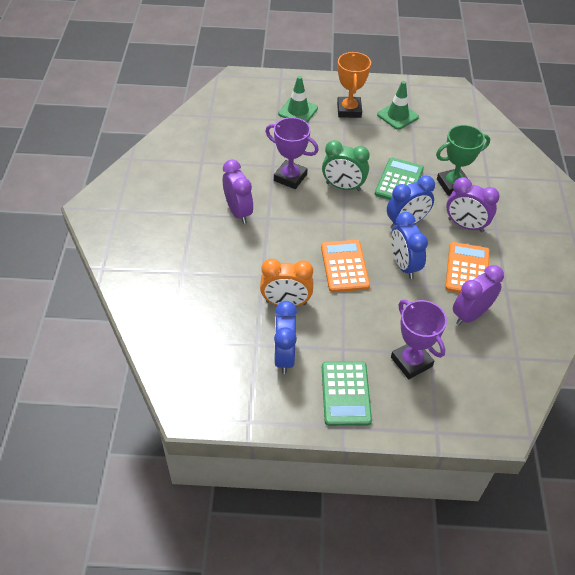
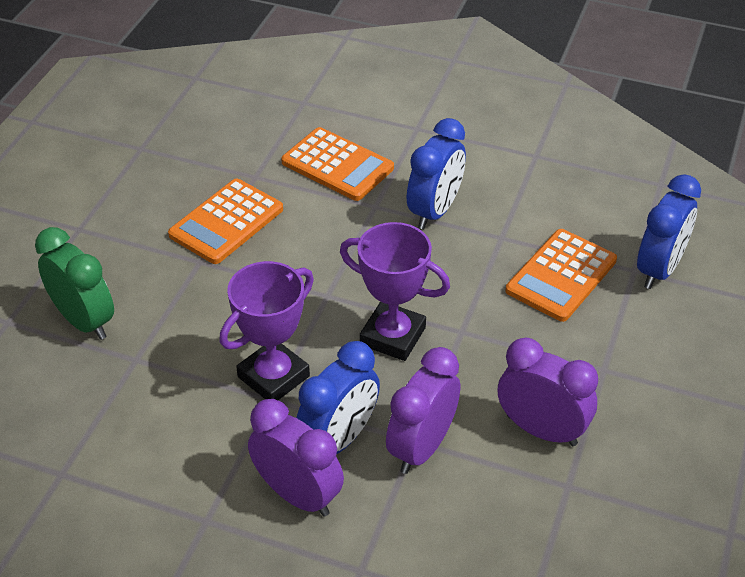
green calculator: [322,362,372,426] [375,157,424,200] = 2 -> none = 0
green traffic cone: [278,76,318,123] [377,81,419,130] = 2 -> none = 0
green trophy: [436,125,490,196] = 1 -> none = 0
orange calculator: [321,240,370,292] [445,242,490,293] = 2 -> [168,179,283,264] [281,127,394,201] [505,229,617,322] = 3
orange clock: [260,259,313,306] = 1 -> none = 0
orange trophy: [337,52,371,118] = 1 -> none = 0

